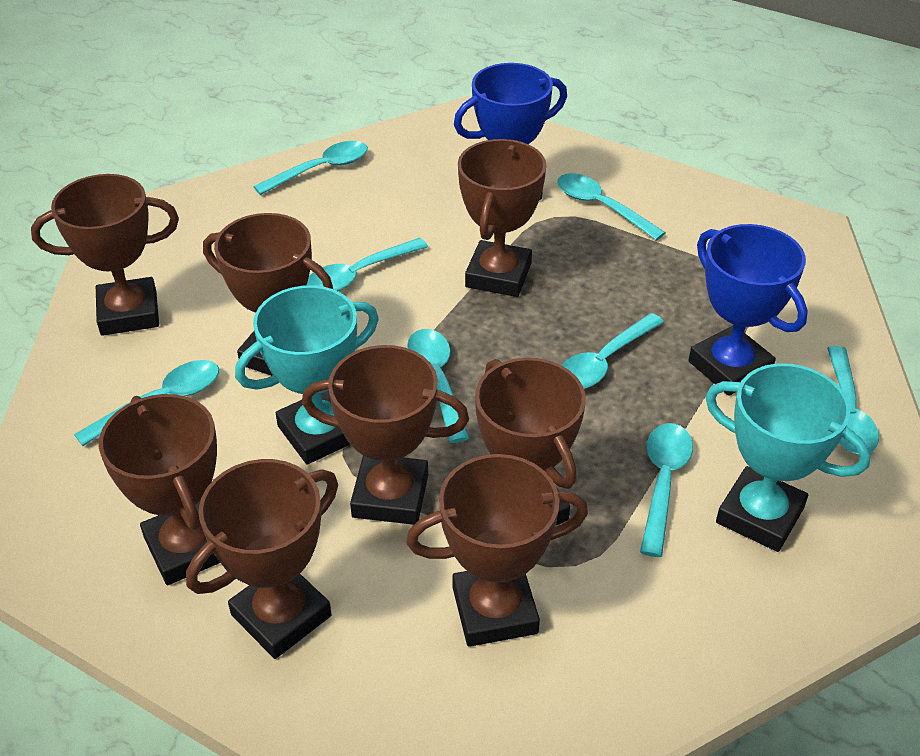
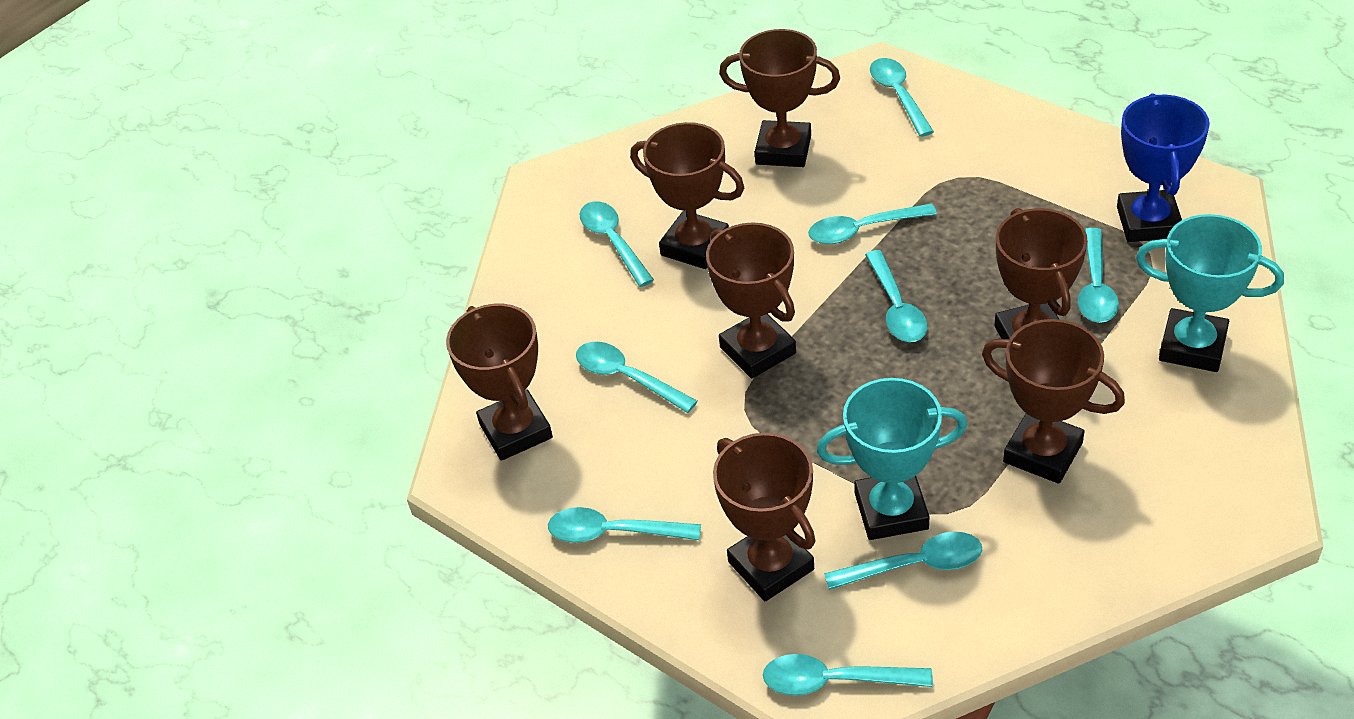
blue trophy: [454,63,567,200] [689,224,808,396] = 2 -> [1117,93,1210,242] = 1
brown trophy: [31,174,179,336] [99,394,220,585] [186,459,338,659] [203,213,333,376] [302,345,469,525] [406,454,588,647] [458,139,546,297] [475,358,586,525] = 8 -> [446,304,553,461] [630,122,744,269] [706,222,796,378] [713,433,815,601] [719,29,840,167] [982,319,1125,484] [994,208,1088,339] = 7
turquoise spoon: [74,360,219,446] [253,141,368,195] [306,238,428,291] [407,329,469,443] [557,173,666,241] [562,313,664,389] [640,423,693,557] [827,346,879,454] = 8 -> [548,507,701,543] [576,342,698,413] [579,201,654,287] [763,654,933,696] [808,203,937,244] [824,532,982,590] [865,250,927,342] [870,58,934,137] [1078,228,1119,323] = 9

